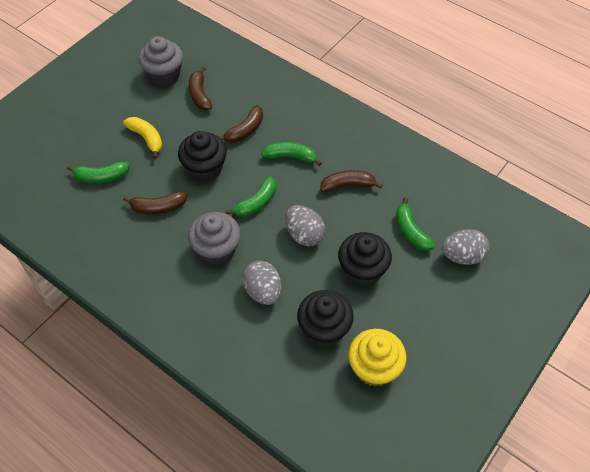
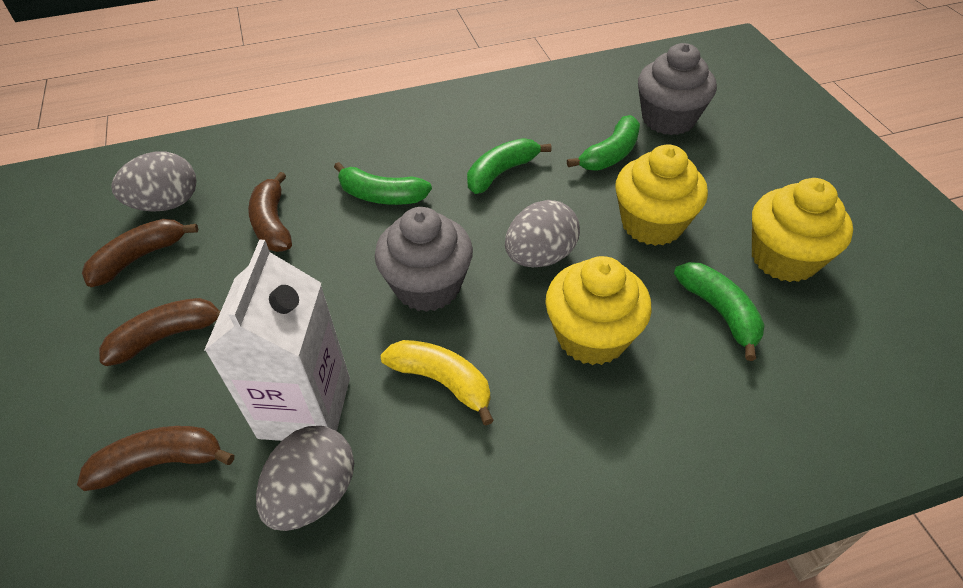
black cupcake: [178,131,227,182] [297,290,354,346] [338,232,392,286] = 3 -> none = 0
white carton: none = 0 -> [204,240,350,441] = 1
yellow cupcake: [348,329,406,387] = 1 -> [545,256,652,365] [616,144,708,246] [752,178,853,282] = 3

